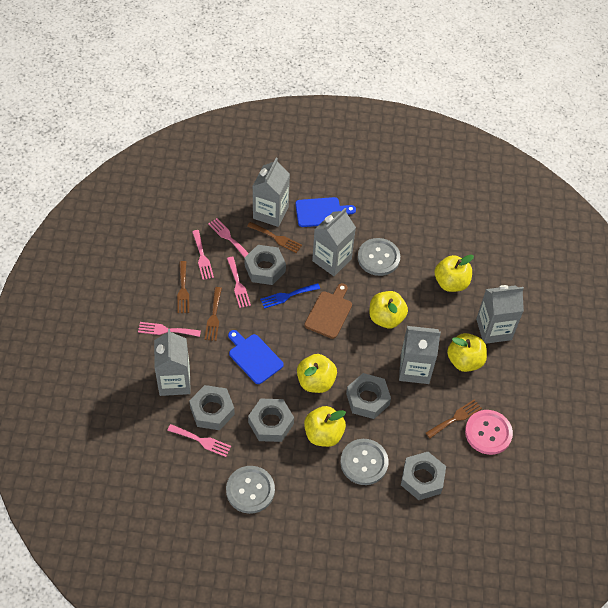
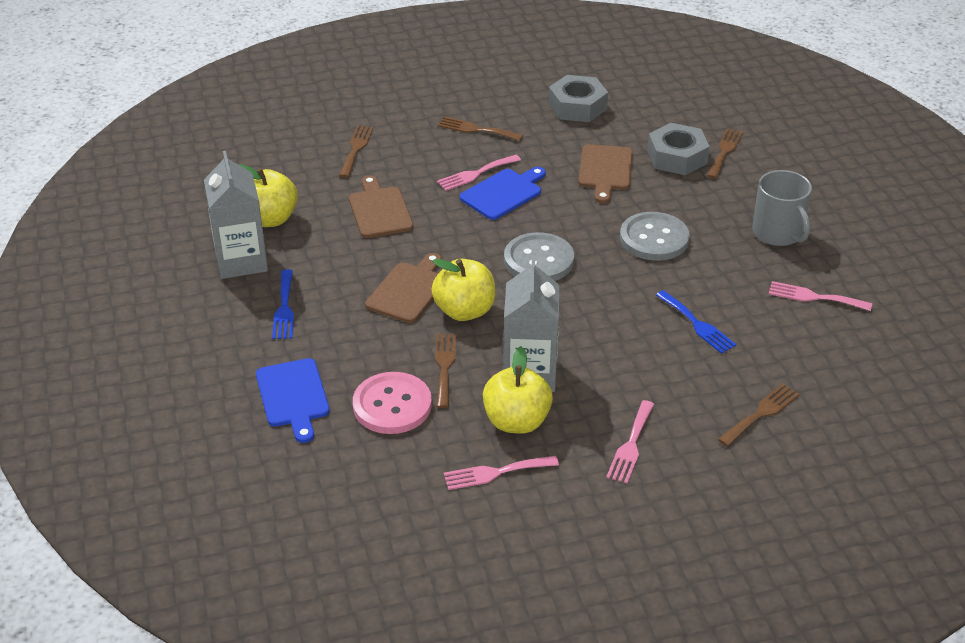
blue fork: [260,283,320,309] = 1 -> [272,270,294,339] [656,290,736,354] = 2
brown cutting board: [304,283,352,339] = 1 -> [349,175,413,238] [365,253,441,323] [578,144,633,203] = 3
brown fork: [177,261,189,313] [205,287,222,341] [247,222,302,253] [426,399,482,438] = 4 -> [339,126,373,178] [435,333,456,408] [438,116,523,141] [707,128,743,179] [718,384,800,446] = 5
grey button: [226,466,275,514] [340,439,389,485] [358,238,400,276] = 3 -> [504,232,574,281] [620,212,690,261] = 2
grey carton: [154,329,191,396] [253,158,290,227] [312,208,356,276] [399,326,441,384] [476,285,524,344] = 5 -> [204,151,268,279] [503,257,559,392] = 2
grey mug: none = 0 -> [752,170,812,246] = 1
grey nut: [189,385,235,430] [244,245,286,285] [248,398,294,442] [346,373,391,419] [401,452,446,500] = 5 -> [548,75,608,122] [647,123,710,175] = 2
pink fork: [138,322,201,337] [167,424,231,457] [192,230,214,280] [208,218,249,258] [227,257,251,308] = 5 -> [437,155,521,191] [444,456,559,490] [606,400,654,484] [769,281,872,311] = 4
yellow apple: [297,354,337,393] [304,406,346,447] [369,291,408,328] [435,255,474,292] [447,333,487,372] = 5 -> [238,164,298,227] [431,259,495,321] [483,346,553,434] = 3

